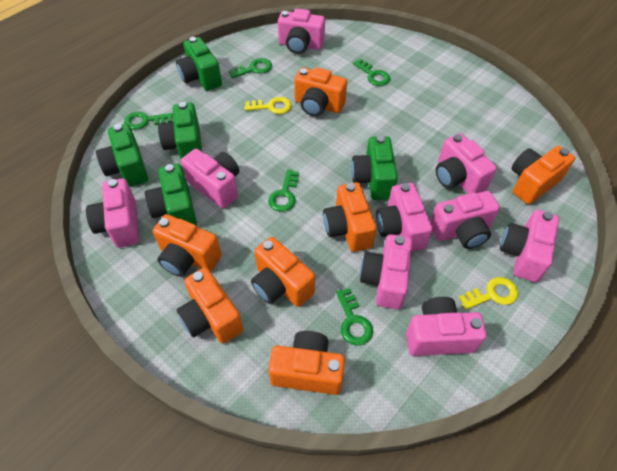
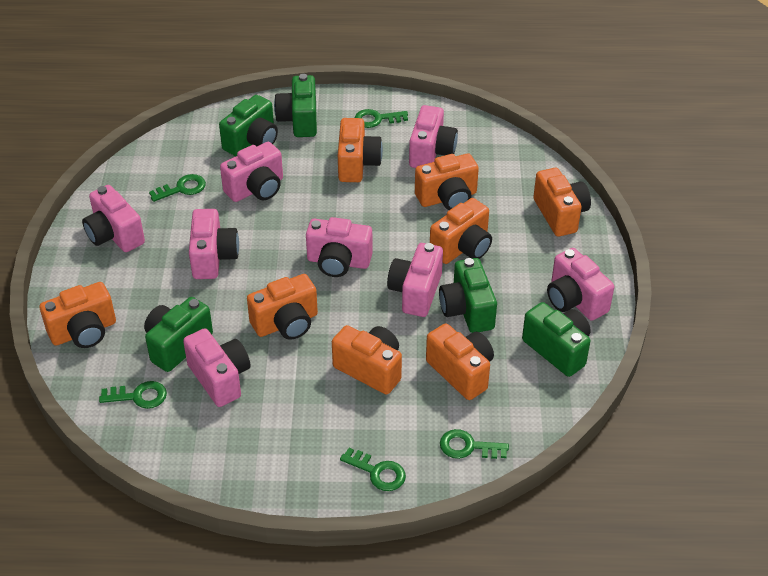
orange camera: [153,214,222,277] [177,267,243,344] [251,237,315,307] [268,331,345,395] [294,67,347,116] [323,182,377,252] [511,146,575,204] = 7 -> [40,282,116,348] [247,274,318,340] [332,325,402,395] [338,118,383,182] [415,154,479,210] [426,323,494,400] [430,198,492,264] [533,168,591,237] = 8
pink camera: [86,178,140,248] [181,149,239,208] [278,9,325,54] [360,234,412,309] [376,183,432,251] [406,297,486,356] [430,191,500,249] [436,133,497,194] [500,210,559,282] = 9 -> [82,185,145,252] [183,328,250,407] [189,209,239,279] [220,142,283,202] [306,217,373,277] [387,243,443,317] [409,105,458,168] [547,248,614,321] = 8
yellow key: [245,97,292,114] [459,277,518,310] = 2 -> none = 0

